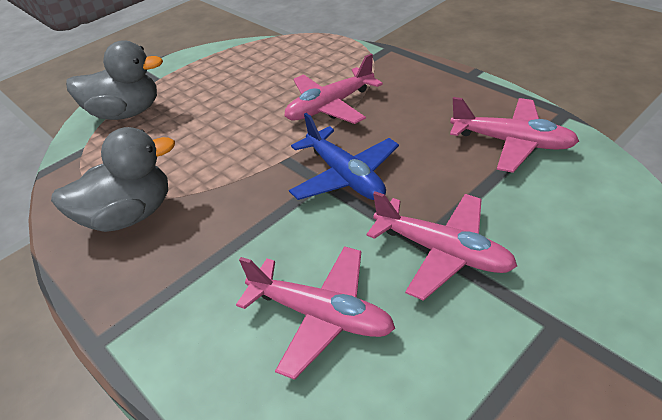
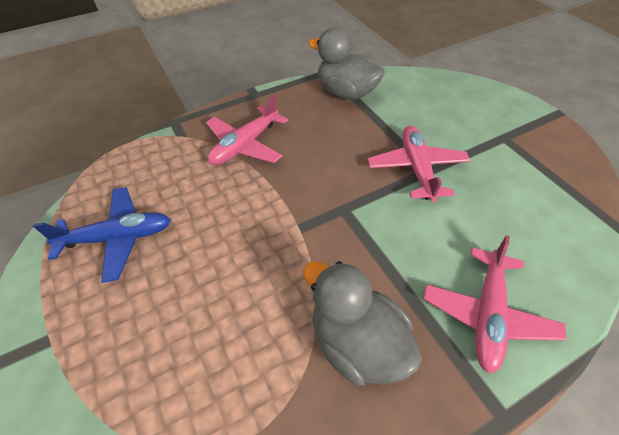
pink plane: [236,246,395,380] [284,54,383,124] [366,191,517,301] [450,97,579,173] = 4 -> [206,94,288,165] [368,126,471,202] [423,235,566,374] = 3

